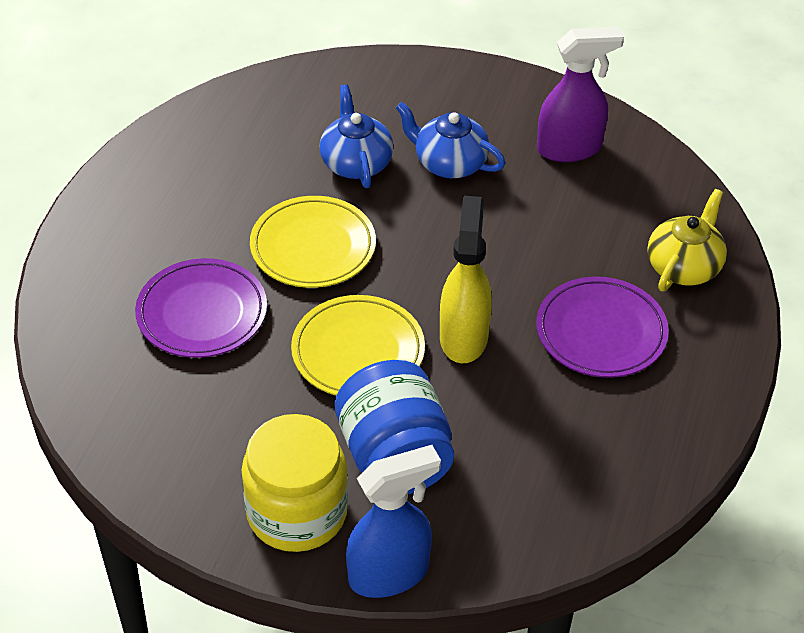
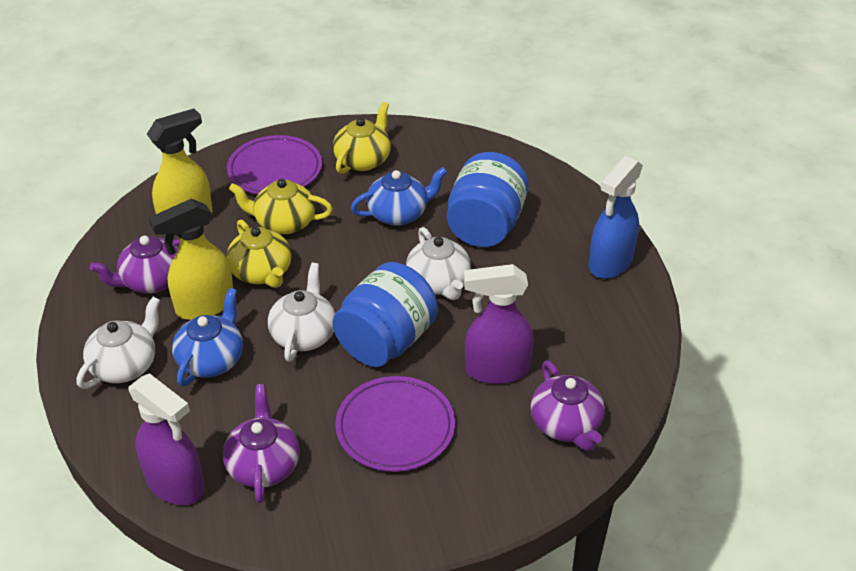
blue jar: [335,360,454,494] = 1 -> [333,262,438,367] [447,152,529,247] = 2
purple spray bottle: [537,27,624,162] = 1 -> [128,373,205,505] [464,264,534,384] = 2
purple teapot: none = 0 -> [90,236,180,293] [223,384,300,503] [531,361,605,451] = 3
white teapot: none = 0 -> [77,297,160,389] [268,263,335,362] [406,227,471,300] = 3
yellow jar: [242,414,348,552] = 1 -> none = 0
yellow plate: [250,196,376,288] [291,295,425,396] = 2 -> none = 0
yellow spray bottle: [440,196,492,363] = 1 -> [147,109,212,214] [148,199,233,320] = 2
yellow teapot: [648,189,727,291] = 1 -> [226,220,292,288] [229,179,333,234] [333,102,391,174] = 3

